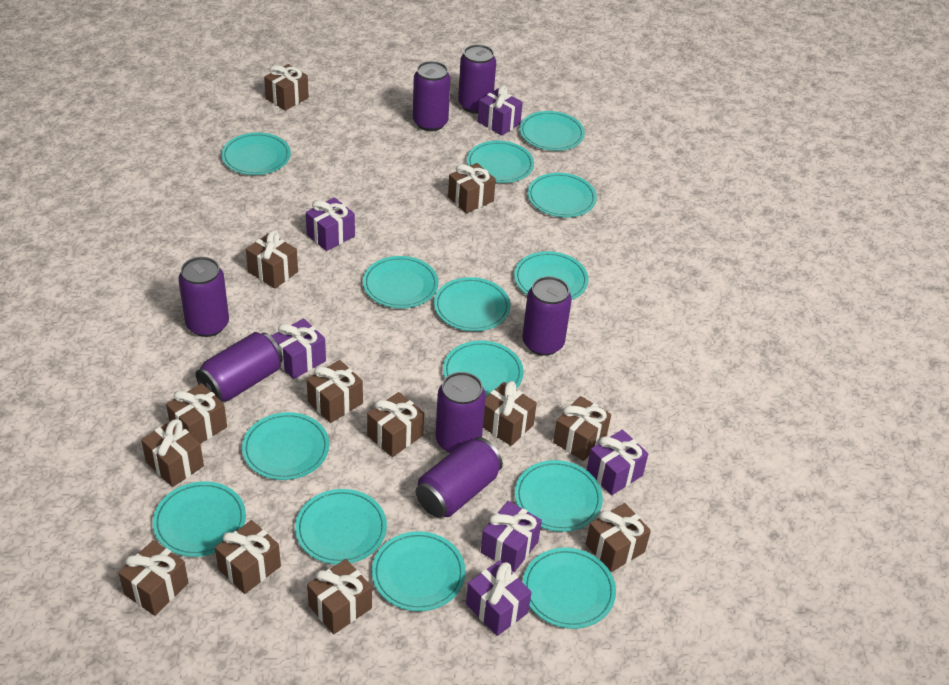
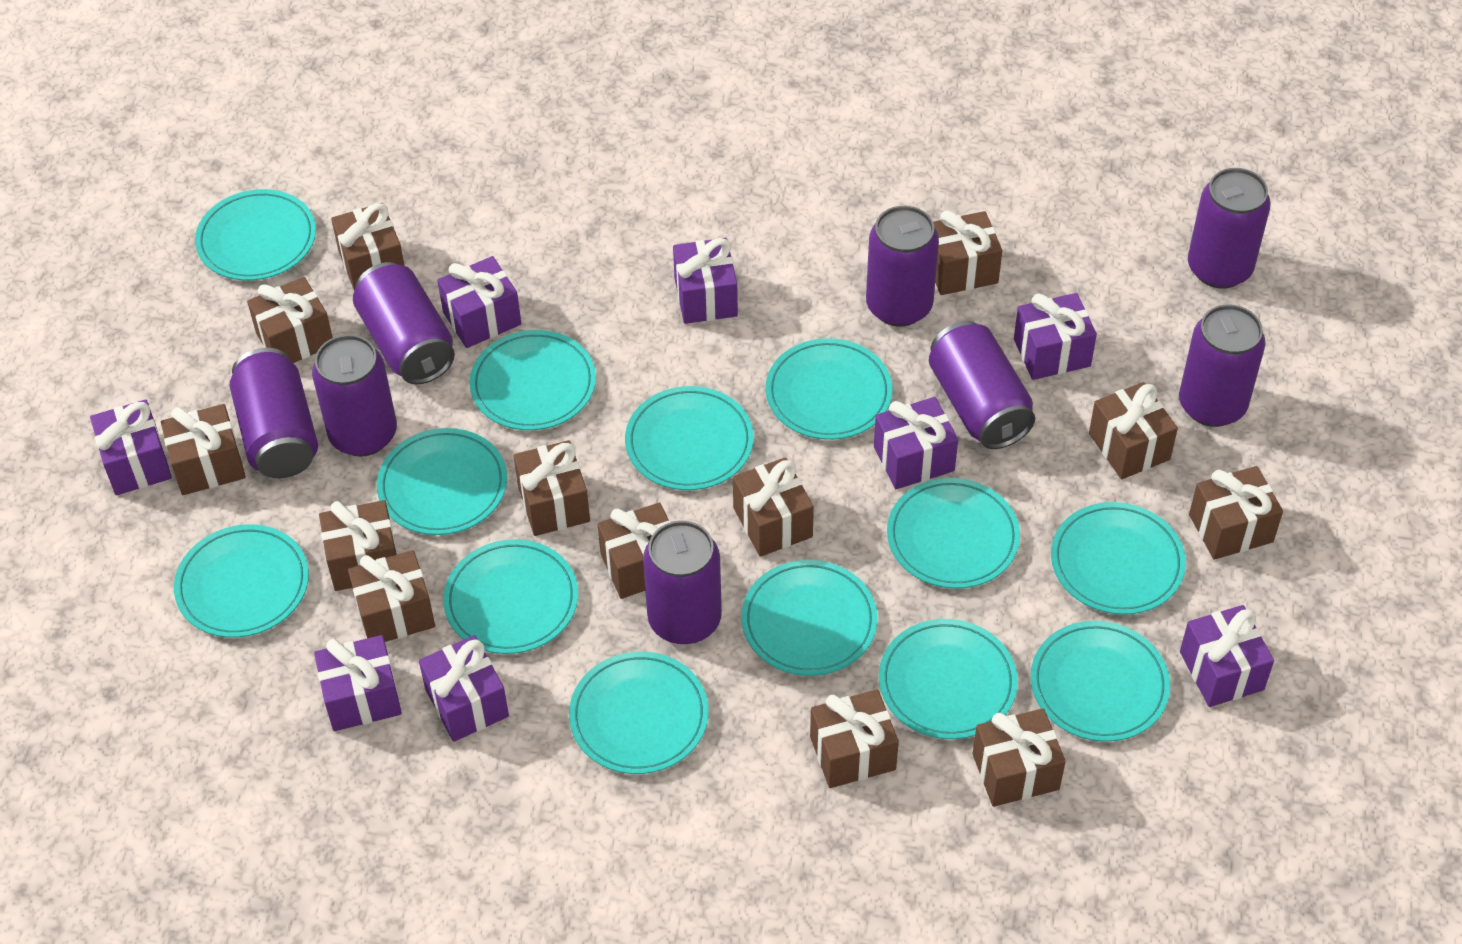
purple can: [178,257,229,337] [196,332,283,401] [413,61,451,131] [416,437,503,518] [435,372,486,453] [458,44,496,114] [522,276,572,356] = 7 -> [230,348,318,478] [312,335,397,457] [353,262,455,384] [643,520,722,644] [866,206,939,327] [929,321,1035,449] [1179,304,1265,427] [1188,168,1271,289] = 8
purple gift: [271,318,326,379] [306,197,355,251] [466,560,531,636] [478,85,523,136] [481,501,542,572] [587,430,648,495] = 6 -> [90,400,172,495] [314,635,402,731] [419,635,509,742] [437,256,521,348] [673,238,738,324] [874,397,958,489] [1014,293,1097,380] [1180,605,1274,707] = 8
turquoise plate: [153,481,246,557] [221,132,291,175] [242,412,329,480] [295,489,387,565] [363,256,438,308] [372,531,465,611] [434,277,510,331] [443,341,524,397] [467,141,534,183] [514,251,589,300] [515,460,603,532] [519,111,585,151] [522,548,616,629] [528,173,597,217] = 14 -> [174,524,309,638] [195,189,316,281] [377,428,507,535] [443,539,578,654] [470,330,596,430] [569,652,709,774] [625,386,754,490] [741,560,878,676] [766,338,892,440] [879,619,1018,739] [887,478,1020,589] [1031,621,1170,742] [1051,502,1186,615] = 13

